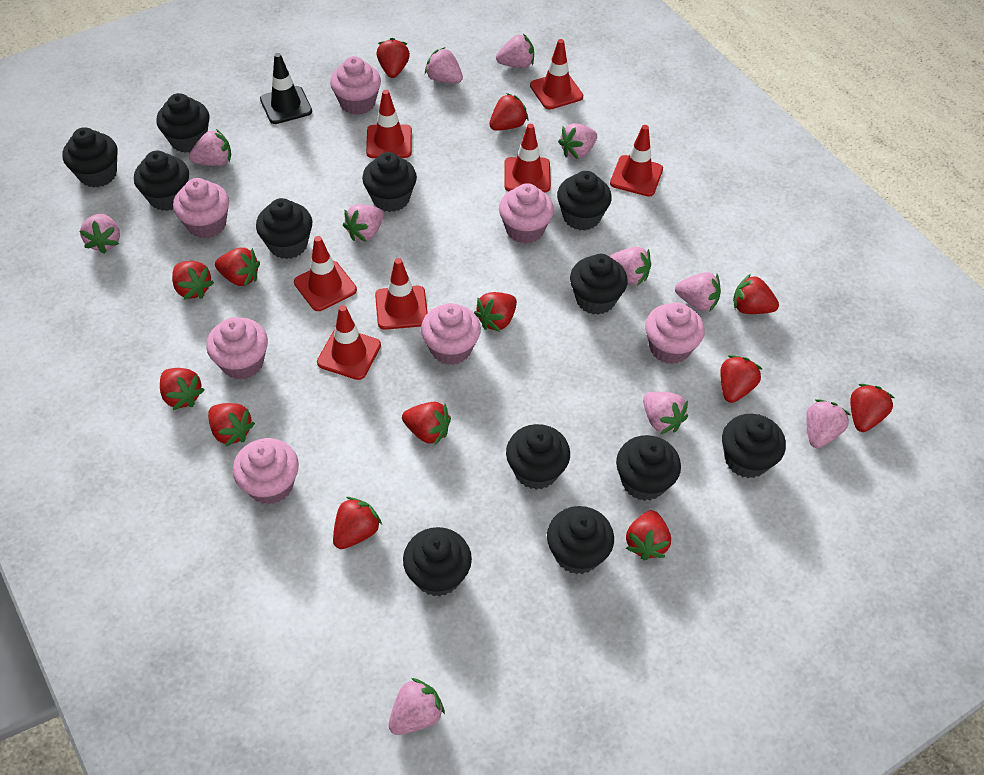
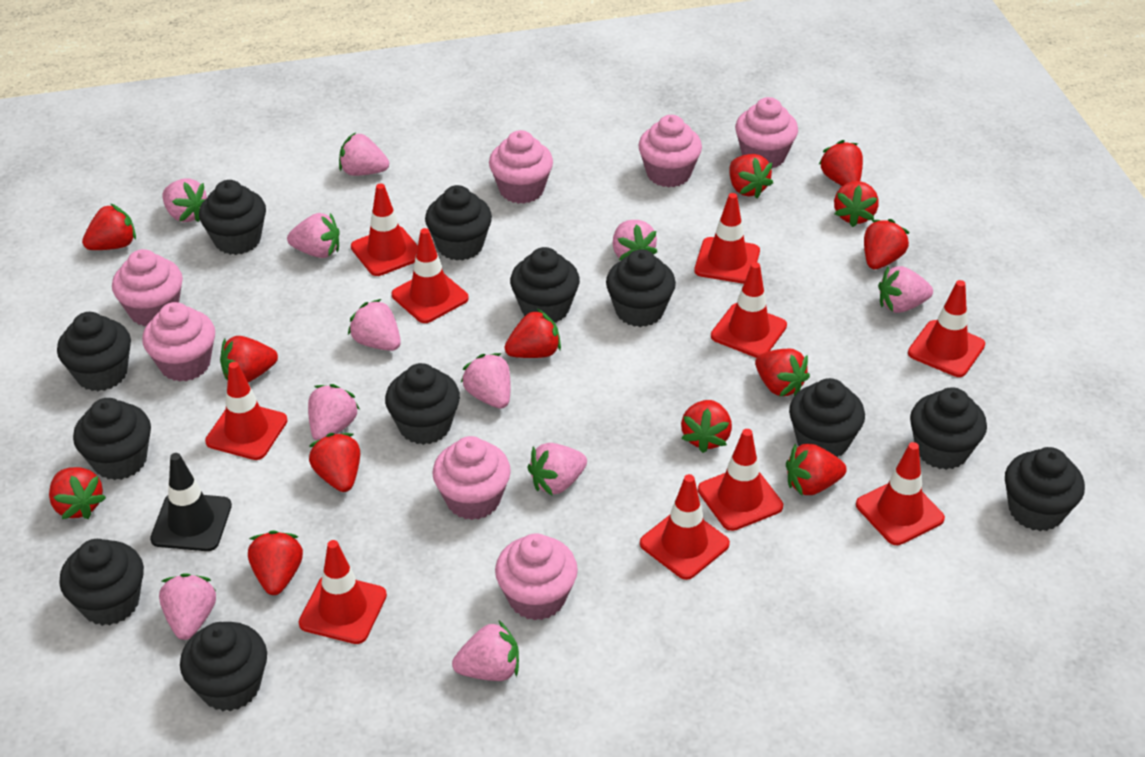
red traffic cone: [294,236,357,311] [317,305,381,380] [366,90,412,158] [375,258,428,330] [504,124,551,192] [530,39,583,110] [610,125,663,196] = 7 -> [205,362,288,460] [299,540,387,644] [351,183,418,276] [392,228,469,323] [640,474,730,580] [694,193,760,284] [698,429,783,531] [711,262,787,358] [856,442,945,545] [908,280,985,377] = 10

